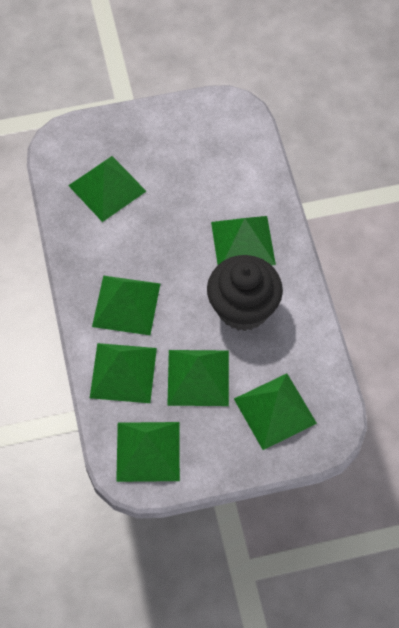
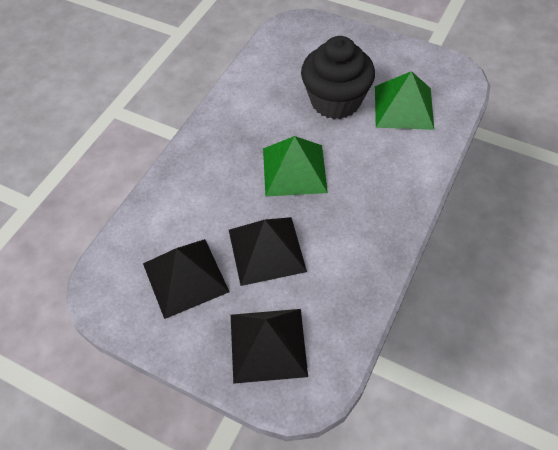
black pyramid: none = 0 -> [143,239,230,319] [229,217,307,286] [231,309,308,384] = 3
green pyramid: [68,156,147,222] [90,343,157,403] [92,276,160,335] [116,422,180,482] [167,350,229,406] [211,216,276,265] [234,373,317,450] = 7 -> [263,136,328,197] [375,71,434,130] = 2

